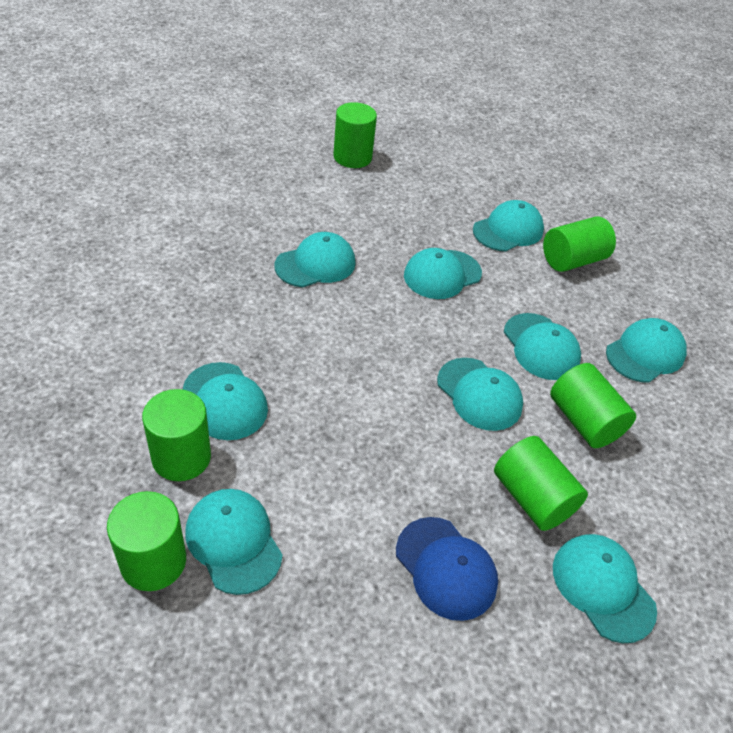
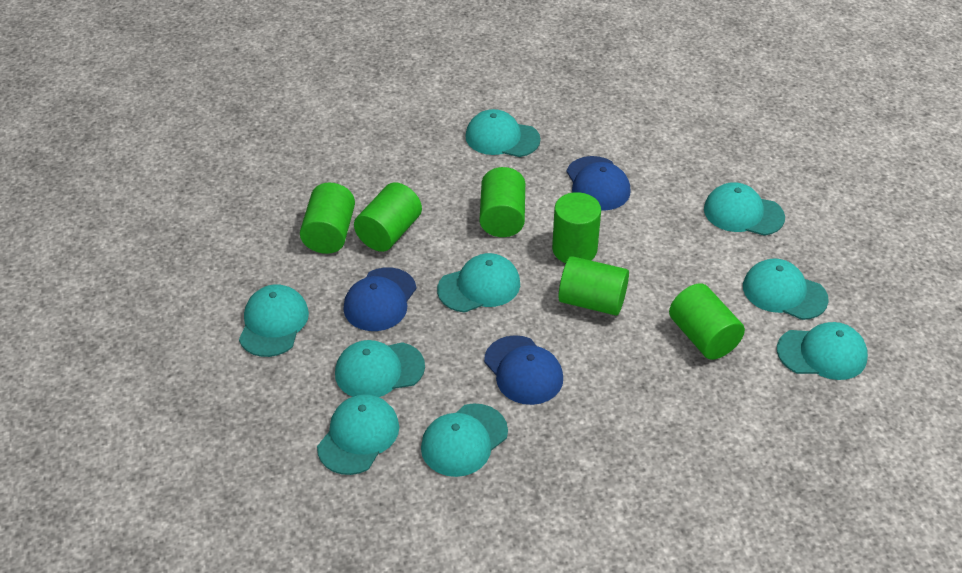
blue cap: [396,517,498,621] = 1 -> [343,267,417,331] [484,335,563,405] [567,156,630,211] = 3

